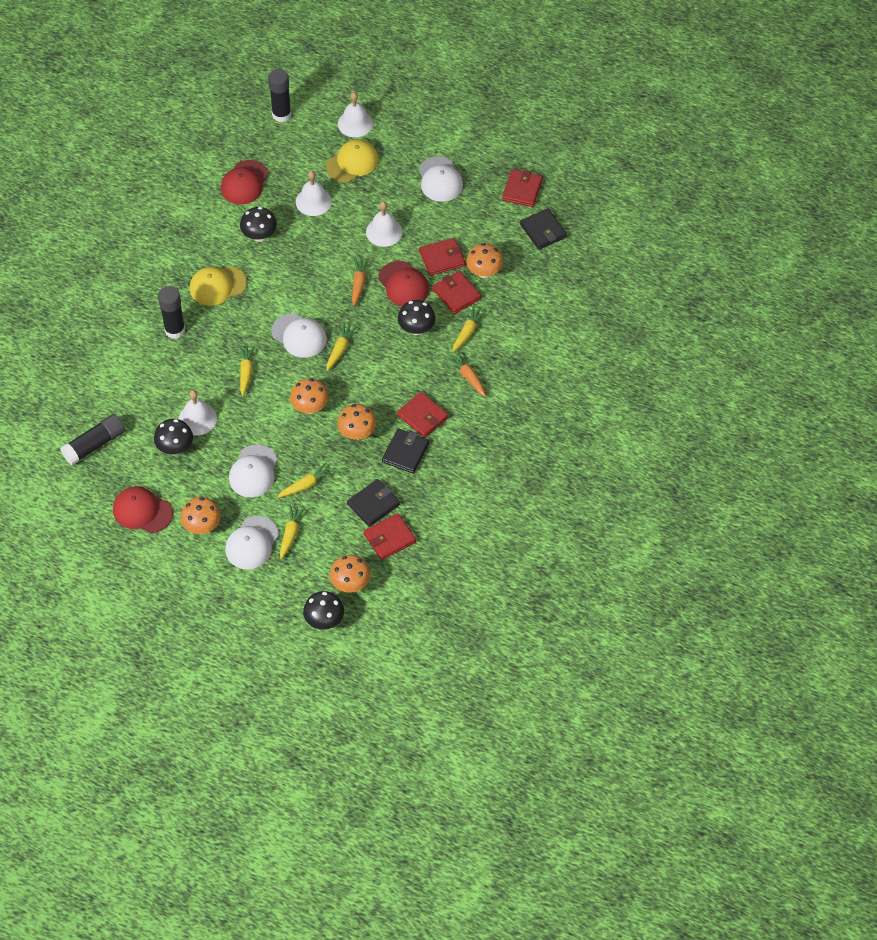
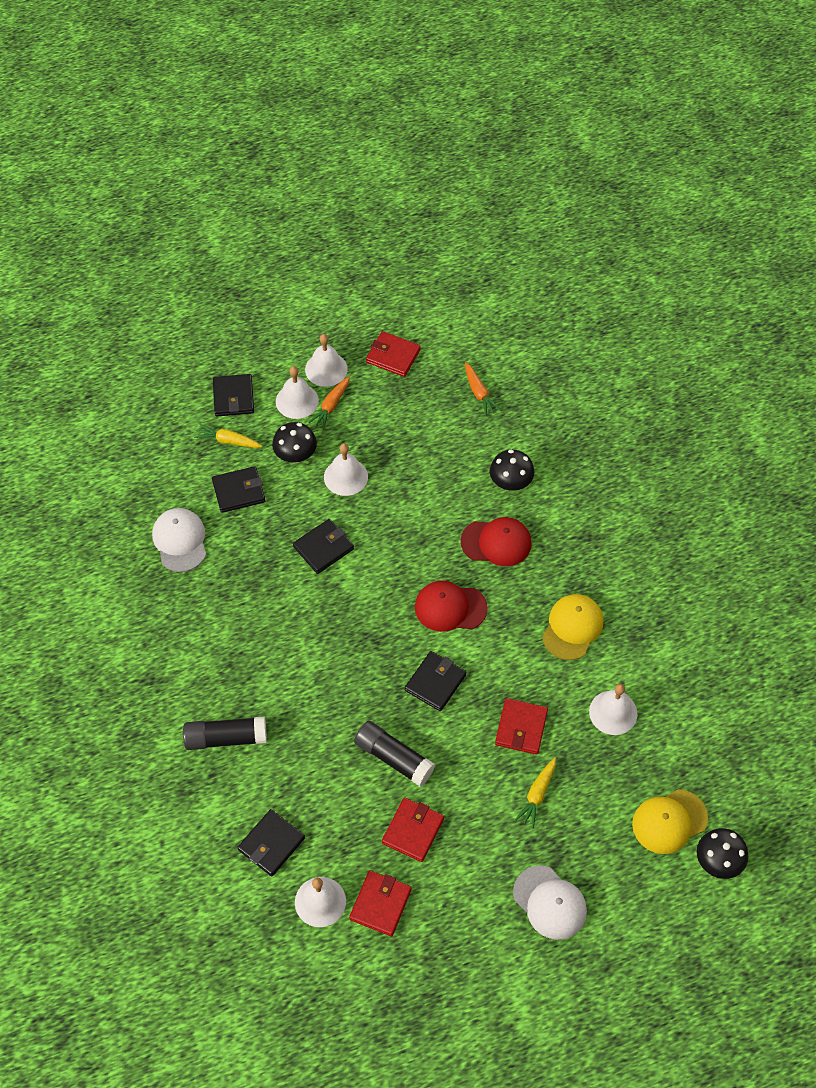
black glue stick: [60,414,125,465] [158,286,185,339] [268,69,292,122] = 3 -> [183,716,267,750] [354,721,435,787] = 2
black mushroom: [154,419,193,455] [240,207,277,242] [303,591,344,630] [398,300,435,335] = 4 -> [272,422,317,463] [490,450,534,491] [697,828,748,879] = 3
black wallet: [347,479,400,527] [382,428,429,474] [520,208,567,250] = 3 -> [212,466,265,513] [213,374,254,416] [237,809,305,876] [293,519,354,574] [405,651,466,711] = 5
orange mushroom: [181,497,221,534] [290,378,329,414] [330,555,370,593] [337,404,376,440] [466,243,503,278] = 5 -> none = 0
red cap: [113,486,173,533] [221,160,268,205] [378,261,429,306] = 3 -> [415,581,488,632] [461,517,532,566] = 2
red wallet: [364,513,416,560] [397,392,449,438] [419,238,465,276] [433,271,481,314] [502,169,543,207] = 5 -> [349,870,412,936] [366,331,421,377] [382,798,444,862] [495,698,548,755] = 4
white bell: [179,390,217,435] [296,171,332,216] [338,92,373,137] [366,201,403,247] = 4 -> [276,366,319,419] [295,877,346,927] [305,334,348,387] [324,443,368,496] [589,684,637,735] = 5
white cap: [225,516,279,570] [229,444,278,497] [272,313,327,358] [419,156,463,202] = 4 -> [152,508,206,572] [513,865,587,940] = 2
yellow carrot: [240,345,255,396] [277,463,334,498] [280,504,305,560] [326,322,357,371] [452,306,487,352] = 5 -> [194,424,262,448] [515,757,556,828] = 2

